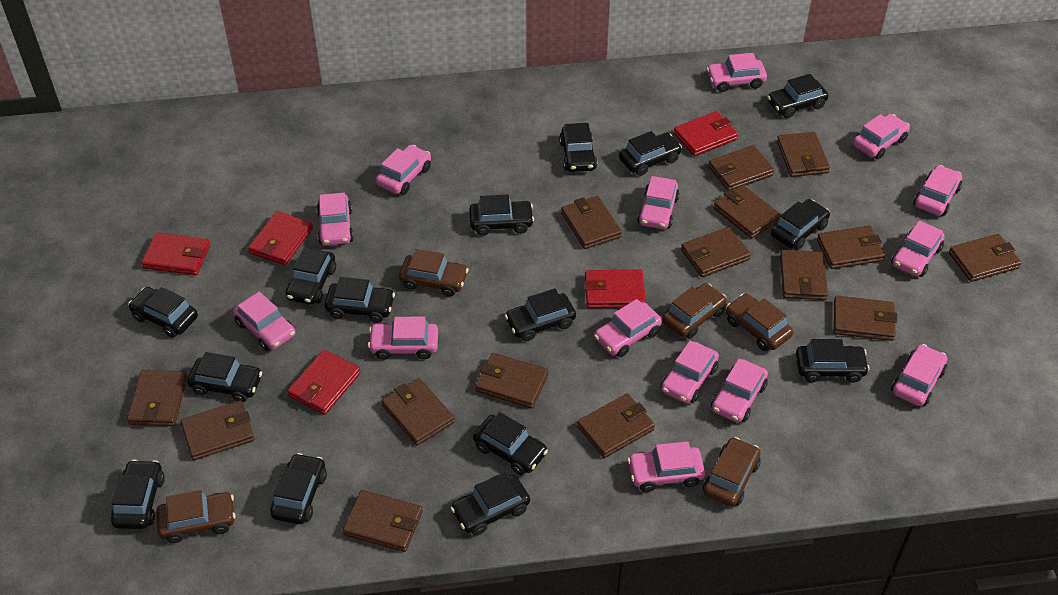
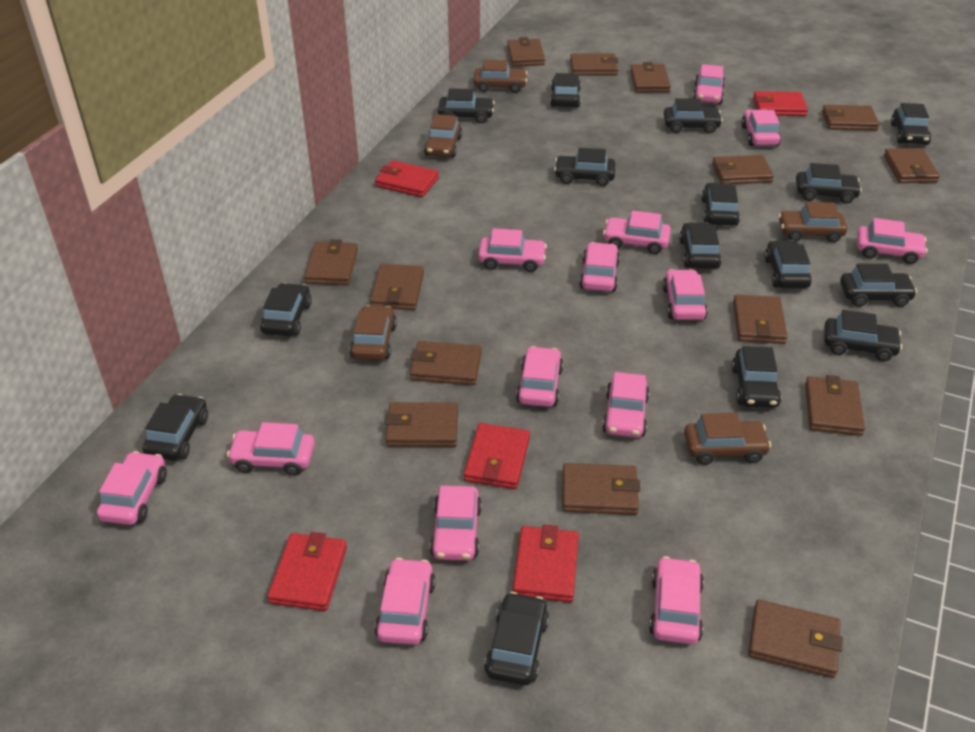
brown wallet: [127,370,188,426] [180,400,254,460] [343,490,423,552] [381,378,455,445] [475,353,548,409] [561,196,622,249] [577,394,655,458] [681,227,751,277] [708,145,774,190] [713,185,781,239] [777,132,830,177] [780,250,828,300] [817,226,885,269] [834,296,897,341] [949,234,1021,282] = 15 -> [304,239,358,285] [370,264,424,310] [385,402,458,447] [410,341,481,385] [507,37,545,67] [563,463,640,515] [570,53,618,76] [630,62,671,93] [712,155,774,184] [733,295,788,344] [748,600,843,678] [805,375,865,436] [822,105,879,131] [884,148,940,183] = 14

